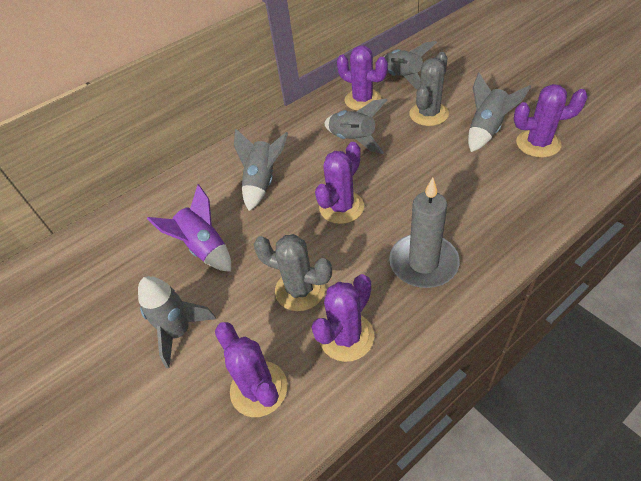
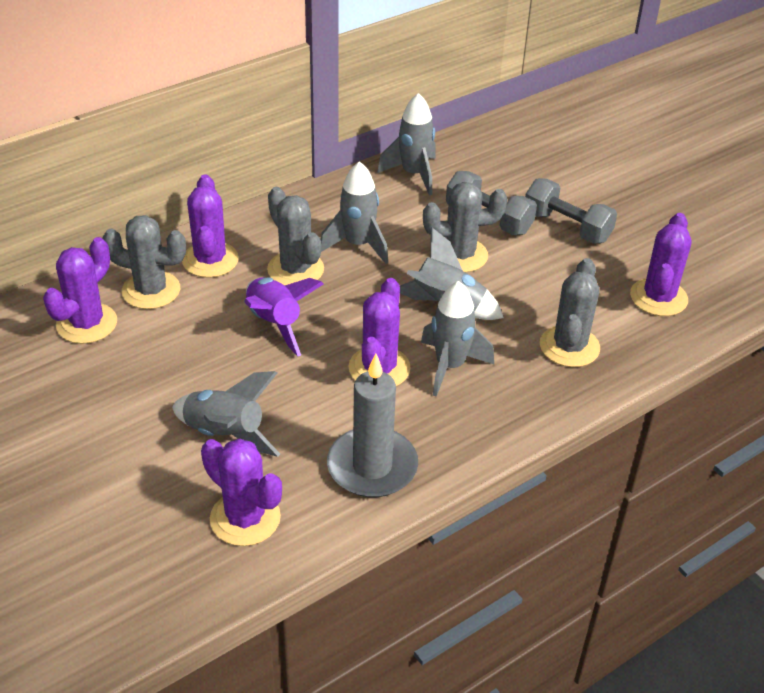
grey cactus: [253,234,332,311] [409,52,449,126] = 2 -> [103,215,186,309] [267,187,324,285] [423,182,507,273] [540,258,600,367] = 4
grey dumbbell: none = 0 -> [446,171,537,235] [525,178,617,244] = 2

